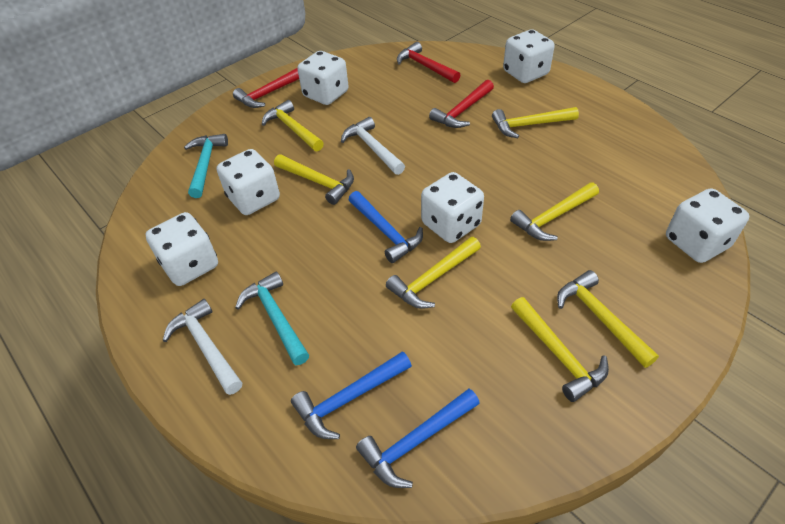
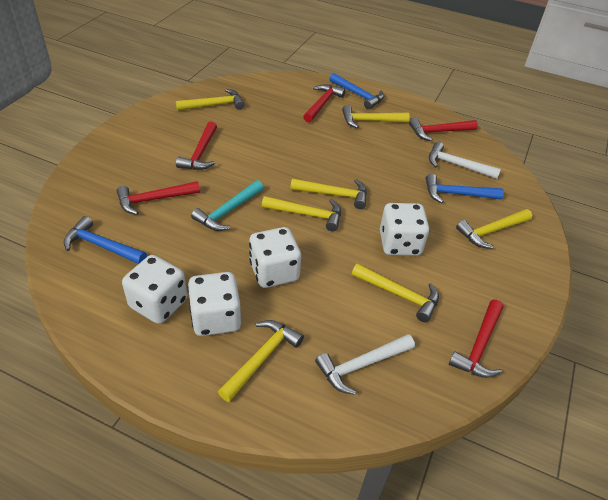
red hammer: [233,68,299,108] [397,42,460,83] [429,80,494,128] = 3 -> [116,181,200,215] [176,122,217,170] [303,84,346,122] [409,118,478,141] [449,299,504,378] = 5
turquoise hammer: [184,134,228,198] [235,271,309,365] = 2 -> [191,180,263,231] = 1
white dice: [145,212,218,286] [217,149,280,215] [297,51,349,105] [421,172,484,243] [503,29,555,83] [666,188,749,263] = 6 -> [122,255,187,324] [188,272,241,336] [249,227,301,288] [380,203,430,256] = 4

